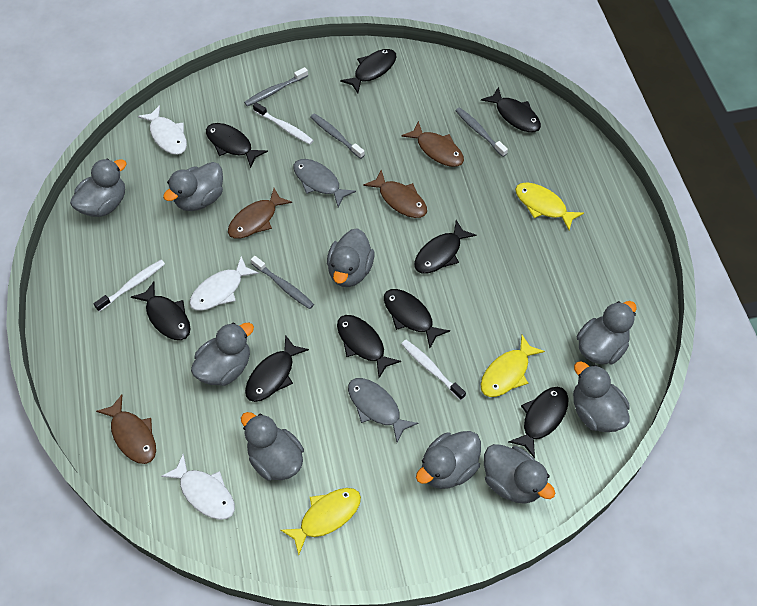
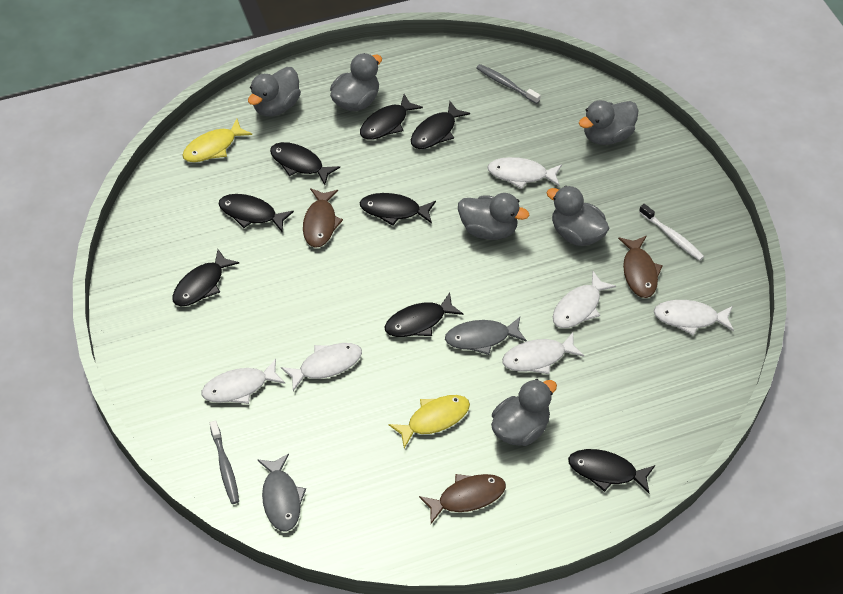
black fish: [131,281,191,340] [206,123,268,168] [245,335,309,402] [337,315,401,378] [340,49,397,93] [384,289,450,348] [414,220,476,273] [481,87,541,132] [508,387,568,459] = 9 -> [172,249,239,306] [219,194,294,232] [270,142,340,185] [360,94,423,140] [360,193,436,226] [385,293,463,337] [411,101,470,149] [568,449,655,493] = 8
brown fish: [96,395,156,464] [228,188,292,239] [363,170,427,218] [401,121,464,167] = 4 -> [303,188,343,248] [419,474,506,524] [618,236,663,298] = 3
grey duck: [70,159,127,217] [163,162,223,211] [191,323,254,386] [241,412,304,481] [327,228,375,287] [416,431,481,489] [484,444,555,504] [573,361,630,432] [577,301,636,365] = 9 -> [248,67,301,117] [330,53,382,111] [458,193,529,240] [491,379,557,446] [547,186,609,246] [579,100,639,145] = 6
grey toothbrush: [244,67,308,106] [251,256,314,309] [310,113,365,159] [455,107,508,157] = 4 -> [210,421,239,504] [477,64,541,104] = 2
white fish: [138,105,187,155] [161,454,235,520] [190,256,259,311] = 3 -> [202,359,285,404] [281,343,362,391] [487,157,562,189] [502,332,584,374] [553,271,616,328] [654,300,734,336] = 6
white toothbrush: [94,260,165,312] [253,102,314,144] [401,340,466,400] = 3 -> [639,204,704,261] = 1
yellow fish: [281,488,361,555] [481,335,545,397] [515,182,584,230] = 3 -> [182,119,252,162] [389,395,470,448] = 2

